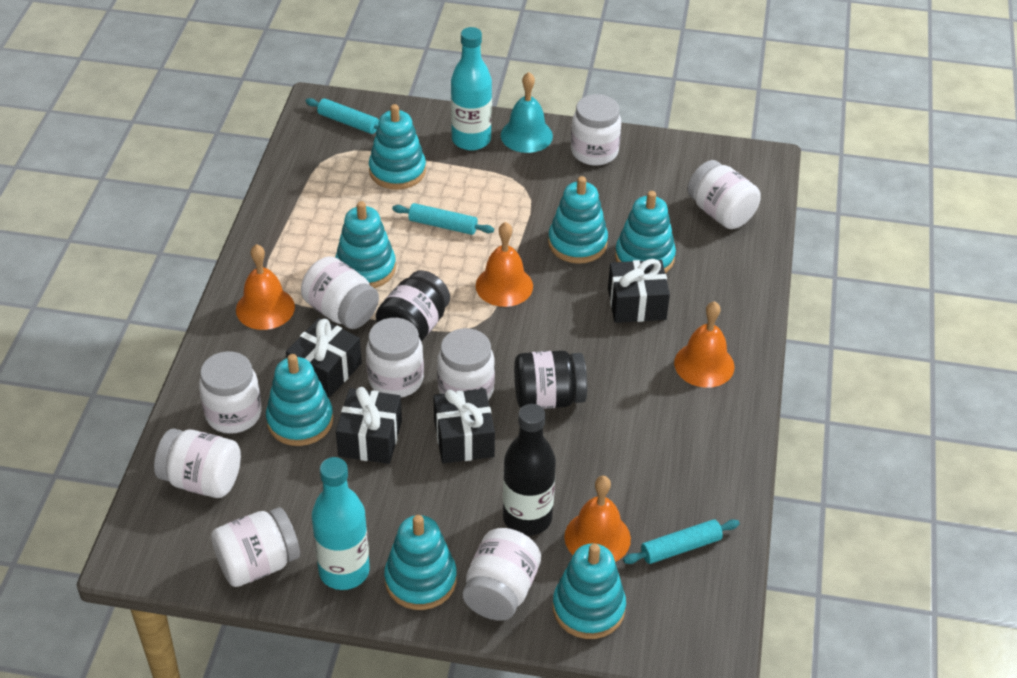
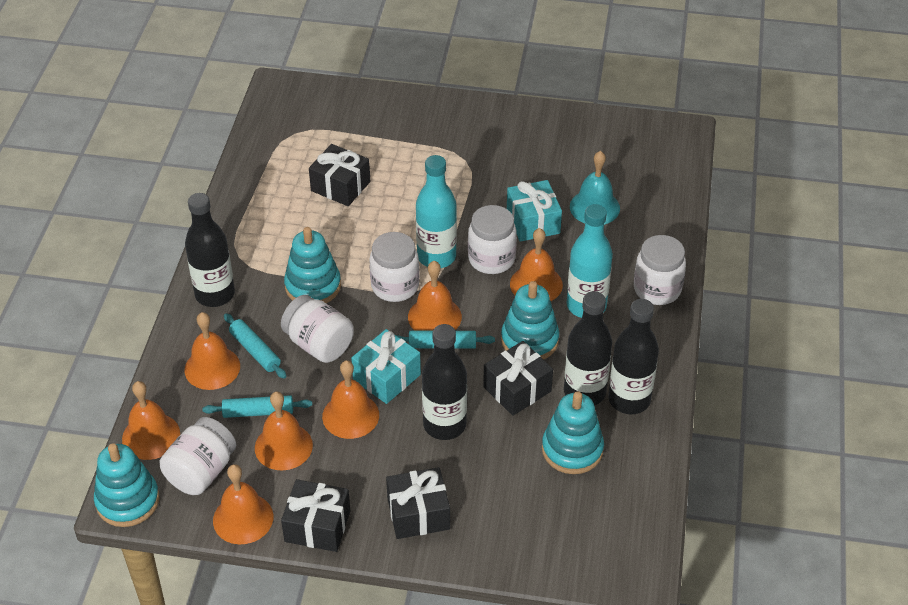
black bottle: [503,404,556,536] = 1 -> [185,193,235,307] [422,324,467,440] [564,291,612,406] [608,299,659,414] = 4
black jar: [376,270,450,342] [514,350,587,409] = 2 -> none = 0
orange bell: [236,244,295,330] [476,222,533,307] [564,476,631,562] [674,301,735,388] = 4 -> [122,381,180,460] [185,312,240,390] [213,464,273,544] [255,391,313,470] [322,360,379,439] [408,261,462,331] [510,228,563,301] = 7
turquoise gift: none = 0 -> [351,329,421,404] [507,180,562,242] = 2
turquoise stacking toy: [266,354,333,446] [335,201,396,288] [369,104,426,190] [384,515,457,610] [548,176,608,264] [553,544,626,639] [615,191,676,273] = 7 -> [94,443,159,527] [284,227,341,303] [501,281,559,360] [542,391,604,474] = 4
white jar: [154,428,241,498] [199,351,262,434] [211,507,300,587] [301,256,379,329] [366,318,424,398] [437,328,495,400] [463,528,541,620] [571,94,621,166] [687,160,761,229] = 9 -> [159,417,236,495] [281,295,354,363] [369,232,420,302] [468,205,517,274] [634,235,686,305] = 5

